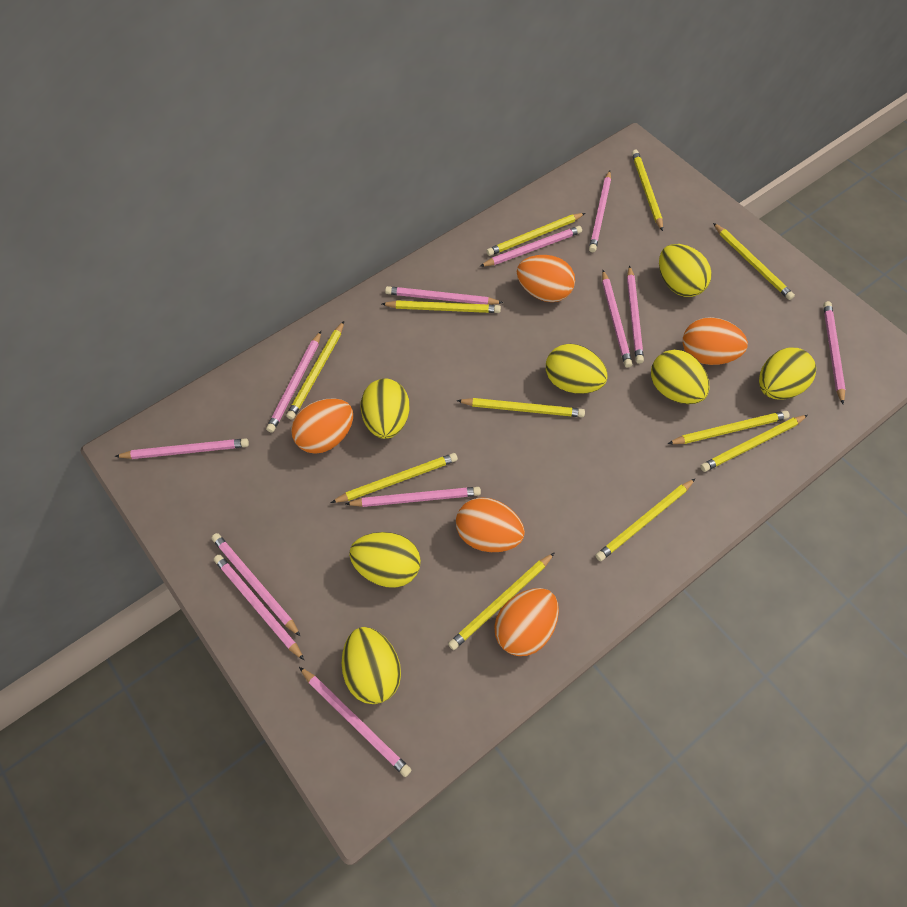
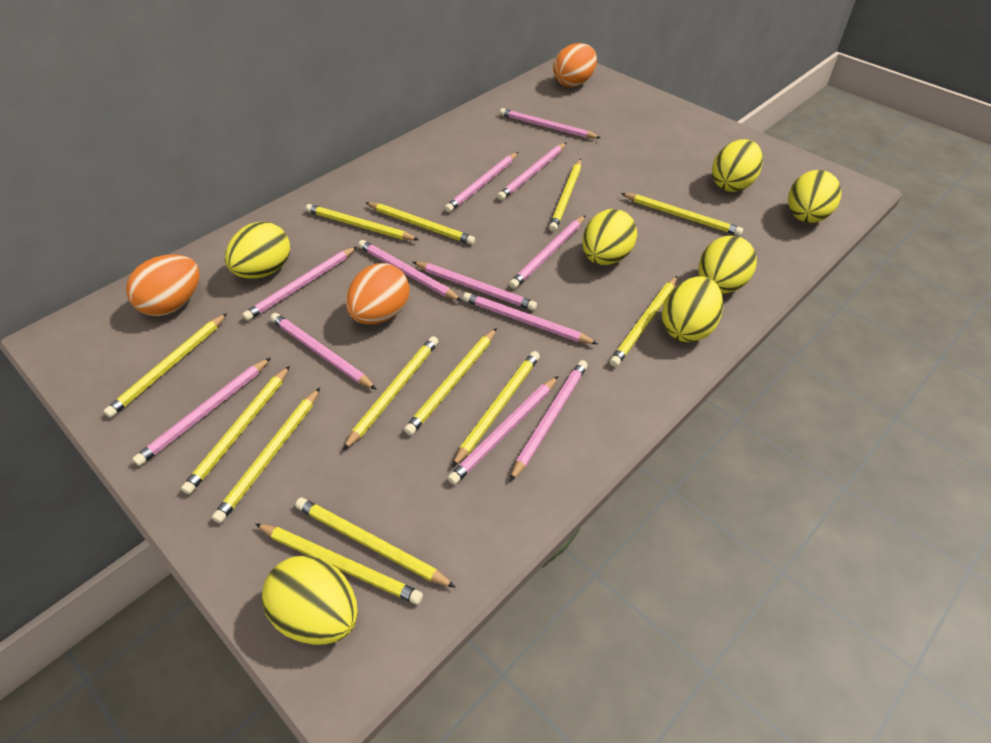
orange egg: [291,398,353,454] [456,497,525,552] [494,588,559,656] [517,255,575,302] [683,317,748,365] = 5 -> [126,254,200,316] [346,263,410,324] [553,43,597,87] = 3
yellow pencil: [286,321,344,420] [331,453,458,503] [382,300,501,313] [448,553,554,650] [457,398,585,417] [486,213,585,256] [595,479,695,561] [632,150,663,231] [667,411,790,444] [700,415,808,472] [713,223,795,300] = 11 -> [103,313,227,418] [181,366,290,494] [212,388,320,523] [255,524,423,605] [295,498,456,588] [306,204,419,240] [343,336,438,450] [365,202,475,245] [404,328,497,435] [452,351,540,467] [549,159,581,232] [610,276,677,367] [621,193,743,236] = 13

